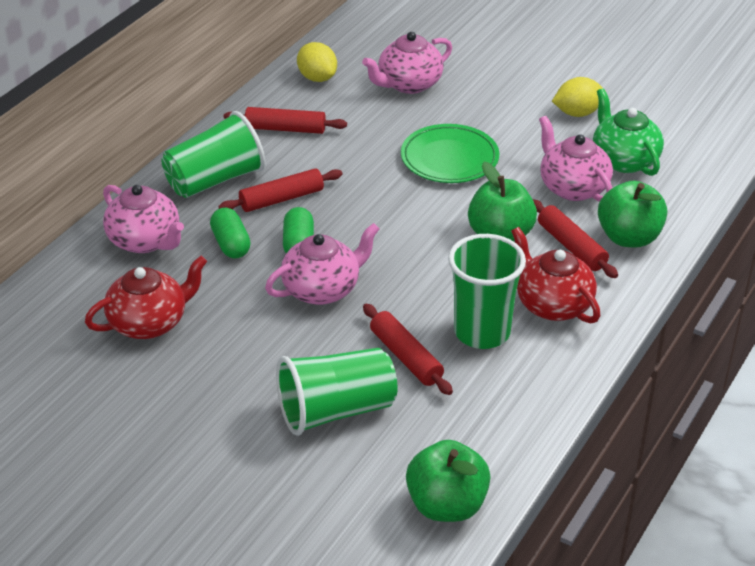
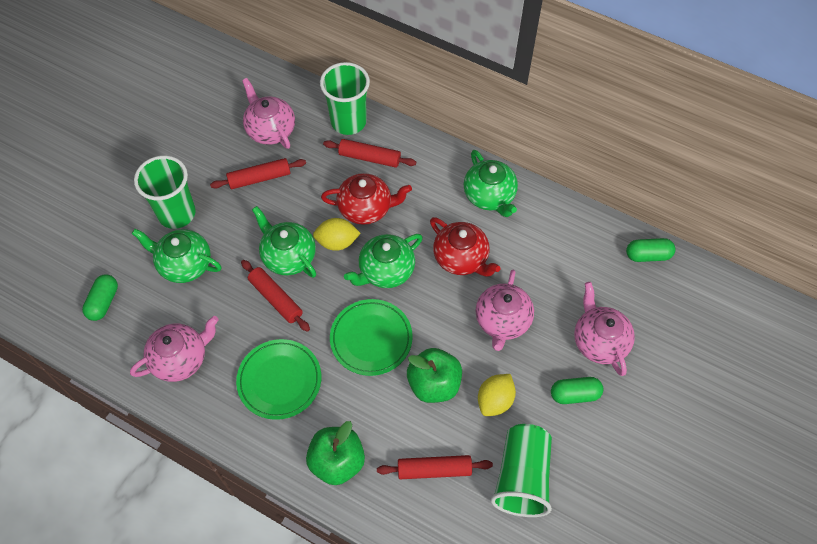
green apple: [406,440,491,522] [468,162,537,242] [598,181,667,248] = 3 -> [306,421,365,485] [407,348,462,403] = 2
green capsule: [210,207,251,259] [283,207,314,253] = 2 -> [82,274,118,321] [551,377,603,404] [626,238,675,262] = 3
green plate: [401,124,499,183] = 1 -> [236,339,321,420] [330,299,413,376] = 2
green teapot: [593,88,664,176] = 1 -> [132,229,222,283] [252,206,316,278] [344,234,423,288] [464,150,518,217] = 4

